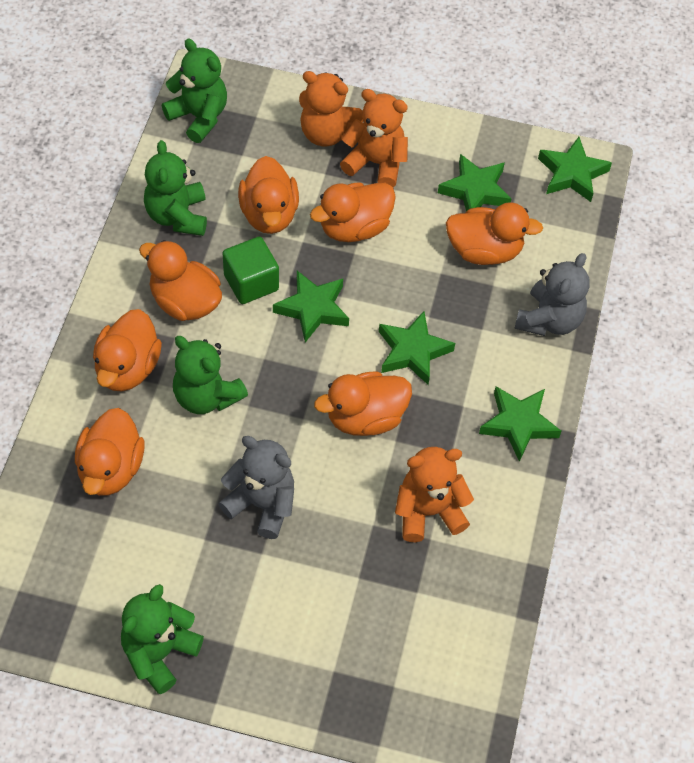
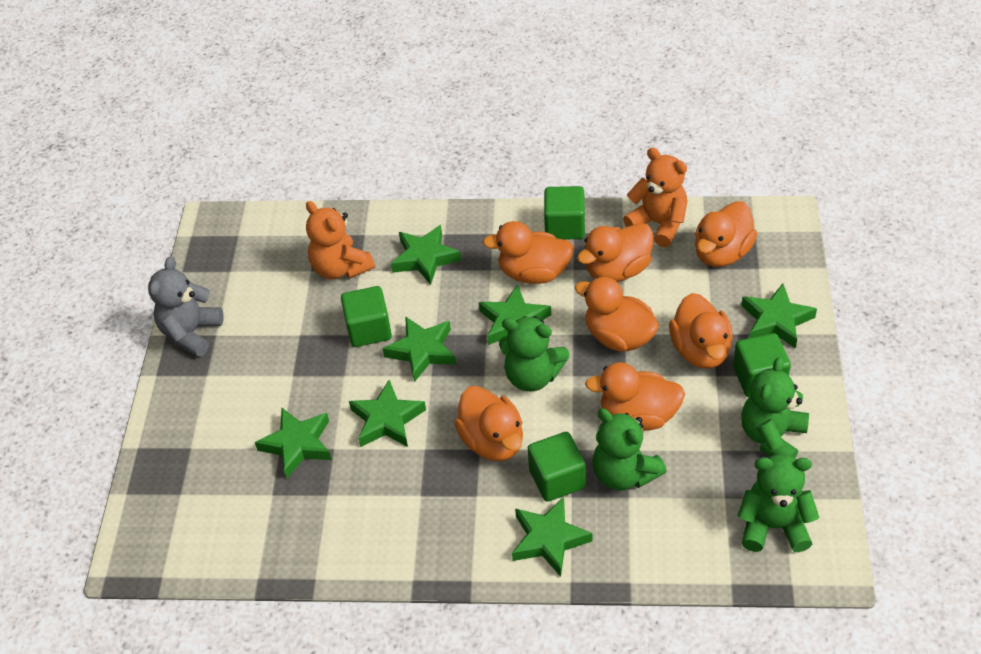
green cube: [223,237,279,304] = 1 -> [341,286,392,347] [528,432,586,502] [544,186,585,239] [733,333,791,397] = 4
green star: [273,271,349,342] [379,311,455,385] [438,154,511,211] [479,386,561,462] [538,137,612,202] = 5 -> [255,408,332,478] [349,380,426,447] [382,316,456,382] [391,225,461,285] [479,284,551,345] [512,497,593,577] [741,284,817,349] = 7
grey teddy bear: [219,436,294,539] [514,253,590,336] = 2 -> [148,256,224,357] = 1
orange teddy bear: [299,71,363,146] [340,89,408,187] [395,447,474,542] = 3 -> [306,201,375,279] [623,148,688,247] = 2

